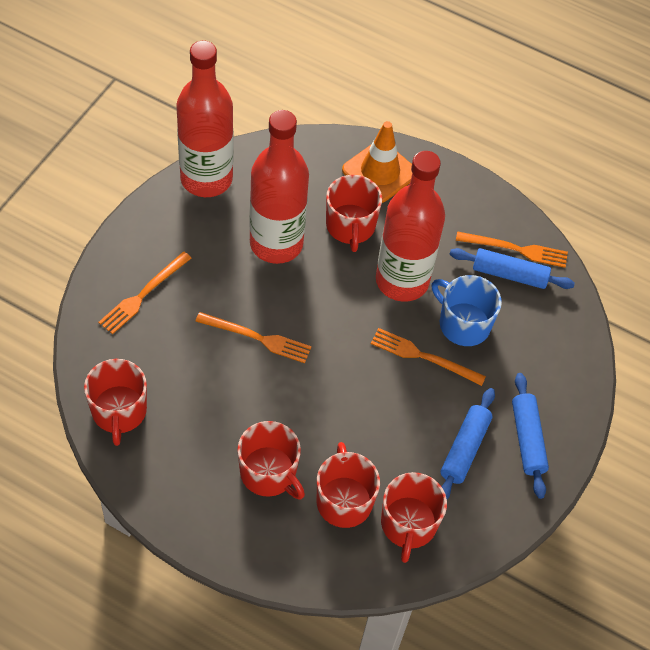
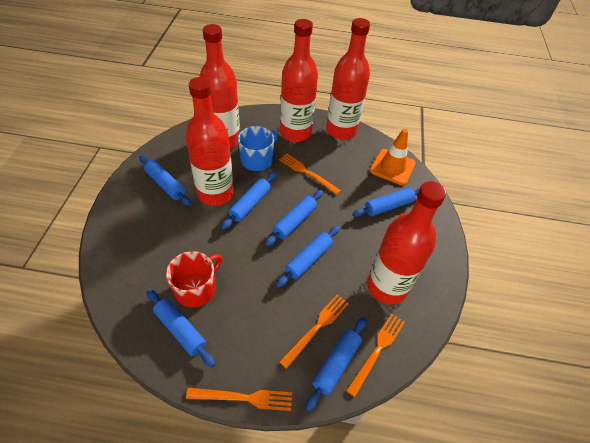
blue rolling pin: [441,388,495,499] [450,248,575,289] [512,373,549,499] = 3 -> [139,155,191,206] [147,289,215,367] [221,172,276,230] [265,190,323,247] [276,226,340,288] [305,317,367,411] [352,188,420,217] = 7
red bottle: [176,41,233,197] [249,110,309,264] [376,151,445,302] = 3 -> [185,77,234,206] [199,24,240,149] [280,19,318,142] [326,18,370,140] [367,181,446,305] = 5
red mug: [84,359,147,446] [237,421,305,500] [317,442,380,528] [326,175,382,252] [381,472,447,563] = 5 -> [166,251,222,308] = 1

